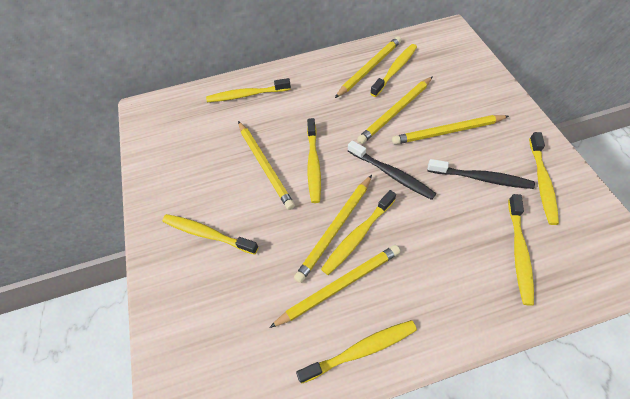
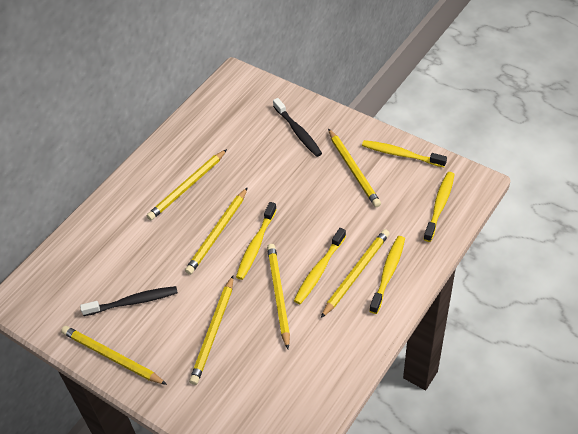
yellow pencil: [238,121,295,210] [269,245,400,328] [294,175,372,283] [335,36,401,98] [357,76,433,144] [392,115,509,145] = 6 -> [61,326,167,385] [147,149,227,220] [185,187,248,275] [189,276,234,385] [267,244,290,349] [321,229,390,318] [328,129,381,207] = 7
yellow toothbrush: [162,214,259,255] [206,78,291,102] [296,320,417,384] [307,118,321,203] [321,190,396,275] [370,44,417,97] [508,194,534,306] [529,132,559,225] = 8 -> [236,202,277,280] [294,228,346,304] [362,140,447,167] [369,236,405,314] [424,172,455,242] = 5

